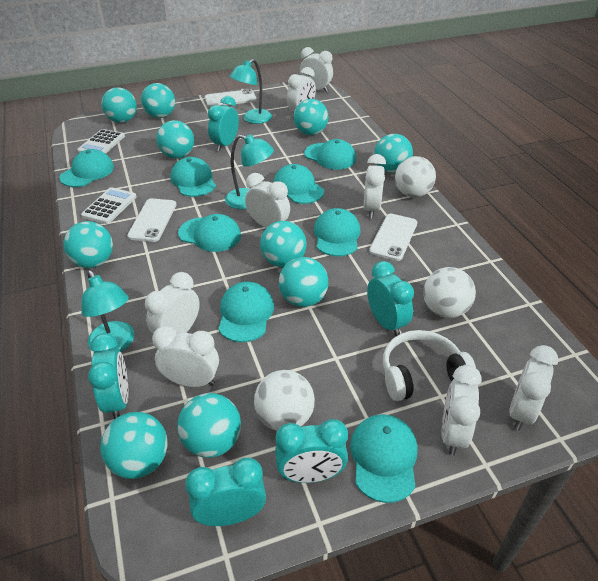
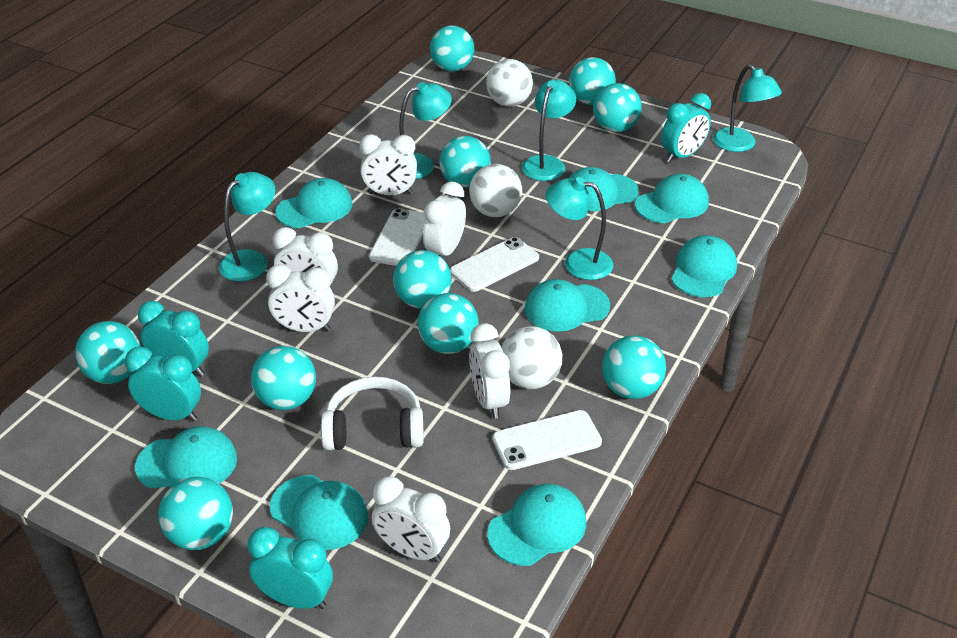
turquoise clock: [88,333,128,419] [185,458,266,526] [208,96,239,151] [275,419,348,483] [367,261,414,336] = 5 -> [125,347,201,422] [138,301,209,377] [248,527,333,609] [661,93,711,163] = 4
turquoise lamp: [81,270,134,352] [225,134,274,209] [229,59,272,124] = 3 -> [219,172,275,281] [399,82,452,179] [522,79,576,181] [545,177,613,280] [713,64,782,152] = 5
white calculator: [77,129,125,154] [81,187,137,224] = 2 -> none = 0
white clock: [145,272,200,334] [152,326,219,387] [245,173,290,228] [287,67,316,117] [300,47,333,92] [363,154,386,218] [441,365,481,455] [509,345,558,430] = 8 -> [266,264,335,332] [272,227,338,287] [360,134,417,195] [372,476,450,563] [423,181,466,256] [469,323,510,419] = 6

